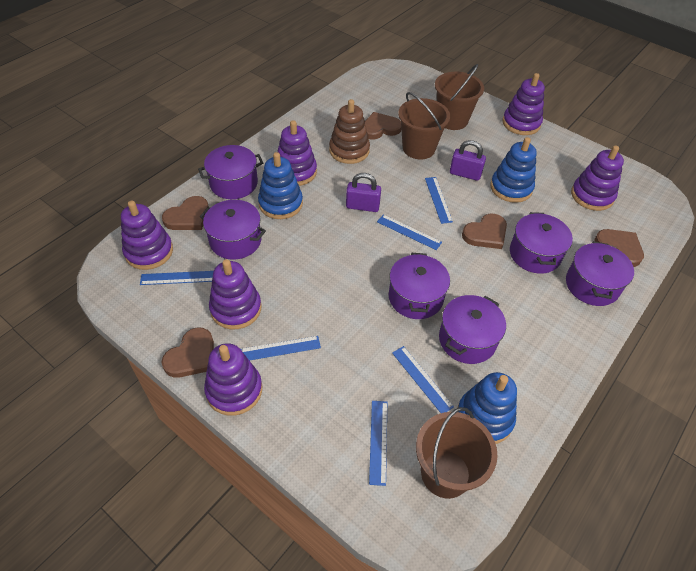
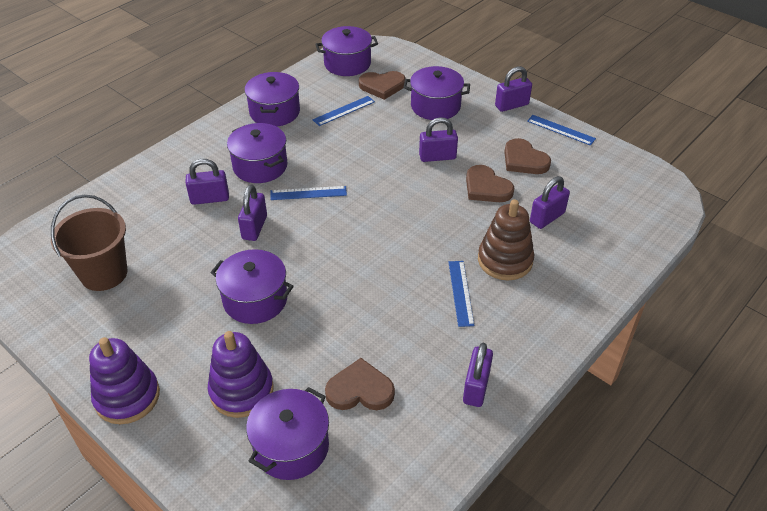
blue ruler: [140,271,214,285] [241,336,321,361] [369,401,387,486] [377,215,442,250] [392,346,454,413] [425,177,453,224] = 6 -> [270,186,347,200] [312,96,375,126] [449,261,475,327] [527,115,596,146] = 4
blue stacking toy: [258,152,303,219] [458,372,517,444] [490,137,537,203] = 3 -> none = 0
brown bucket: [398,92,450,159] [416,407,498,499] [435,64,484,130] = 3 -> [51,195,128,291] = 1
brown heart: [161,328,214,378] [162,196,209,230] [365,112,401,140] [462,214,507,249] [595,229,644,267] = 5 -> [325,358,395,410] [359,71,406,100] [466,165,514,202] [504,138,551,174] = 4
purple padlock: [346,173,381,212] [450,140,486,181] = 2 -> [186,159,229,205] [238,185,267,241] [419,117,458,162] [463,343,493,407] [495,66,532,112] [530,176,570,229] = 6
purple stacking toy: [121,201,173,270] [204,343,262,416] [209,259,261,329] [278,120,317,186] [502,73,545,135] [571,145,624,211] = 6 -> [89,337,160,424] [208,331,274,418] = 2

